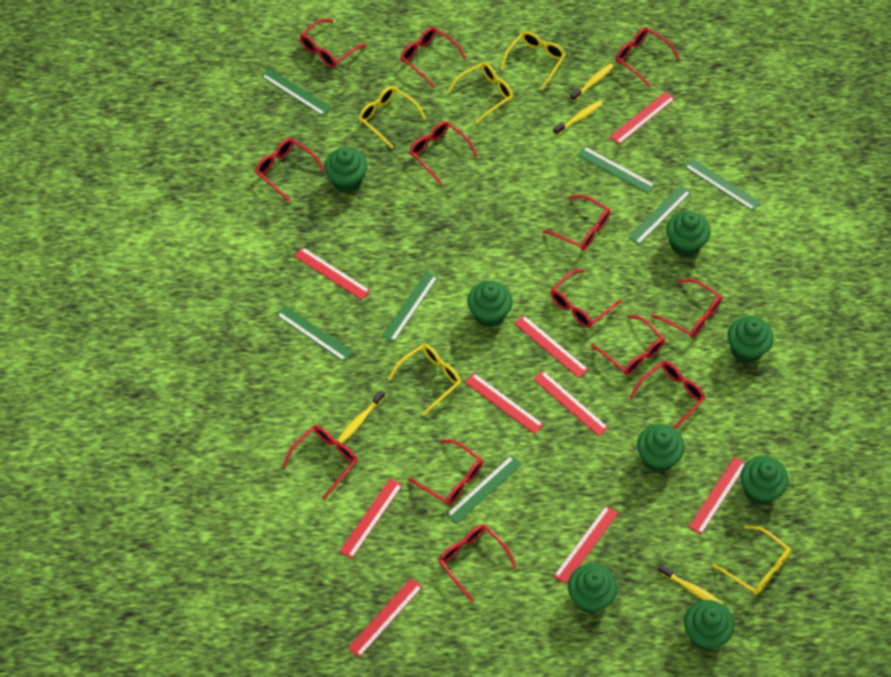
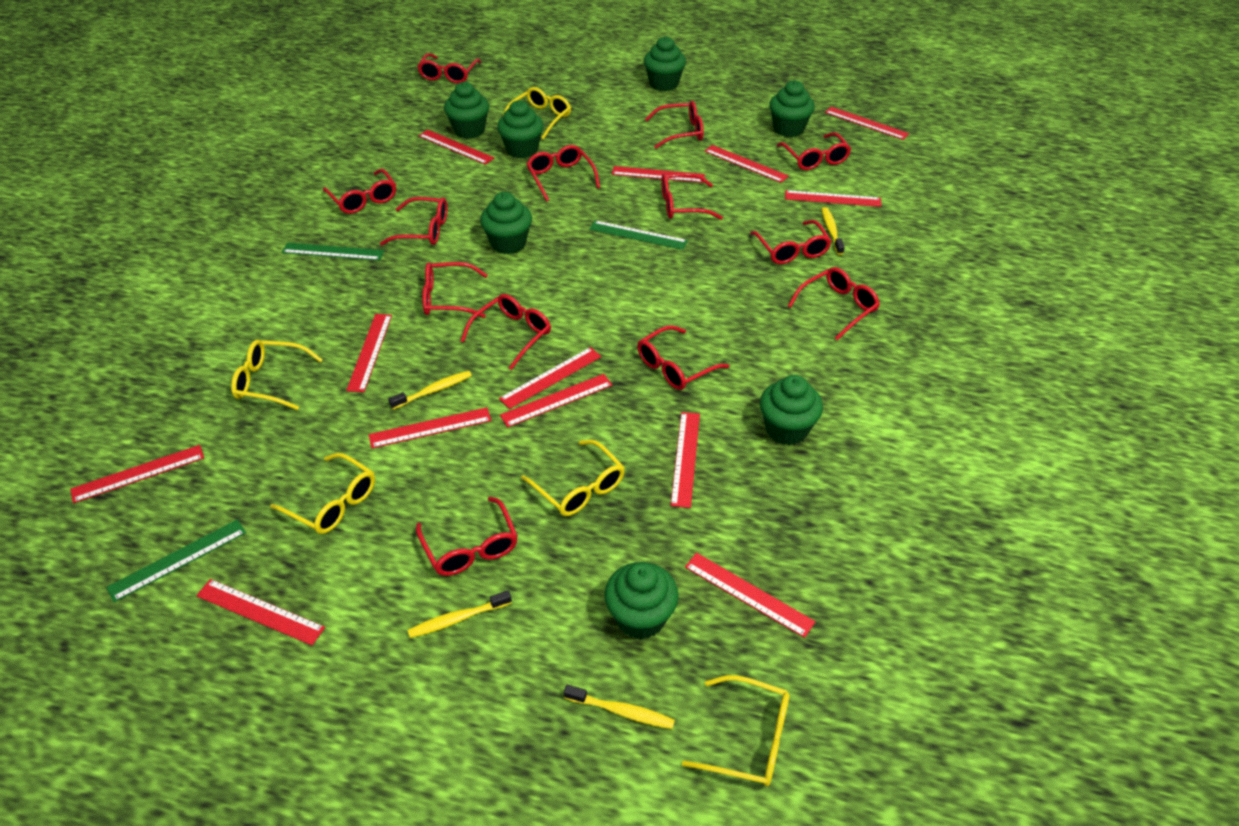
green cupcake: [324,147,367,193] [467,281,513,328] [568,563,617,613] [637,424,685,472] [666,211,711,257] [684,600,734,650] [727,316,773,363] [740,456,789,505] = 8 -> [444,82,489,139] [480,192,532,254] [497,100,544,158] [604,562,679,639] [644,36,686,91] [760,375,823,445] [769,80,815,137] = 7
green ruler: [261,68,331,116] [276,306,353,361] [382,271,438,342] [446,455,522,524] [578,146,655,194] [628,185,691,245] [684,159,761,211] = 7 -> [106,519,246,602] [282,243,384,261] [589,220,688,250] = 3
red ruler: [295,247,370,300] [339,478,403,559] [348,578,422,657] [465,373,544,434] [514,315,588,378] [533,371,608,436] [554,505,618,584] [610,91,675,144] [689,457,746,534] = 9 -> [70,445,204,503] [196,579,325,645] [346,314,392,392] [369,407,491,448] [418,130,494,165] [499,347,601,409] [500,374,612,427] [612,166,705,183] [670,412,700,508] [685,553,815,638] [704,145,789,183] [785,190,881,207] [825,107,909,140] = 13

